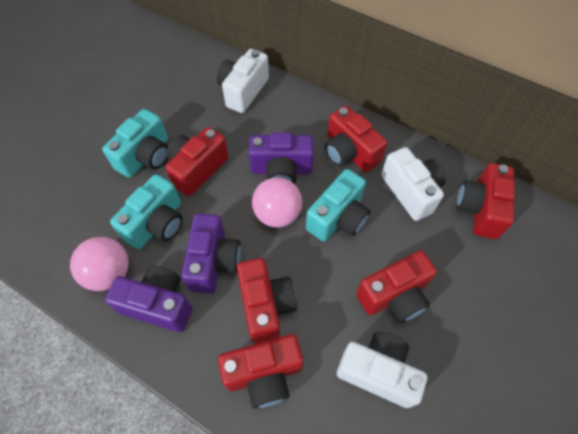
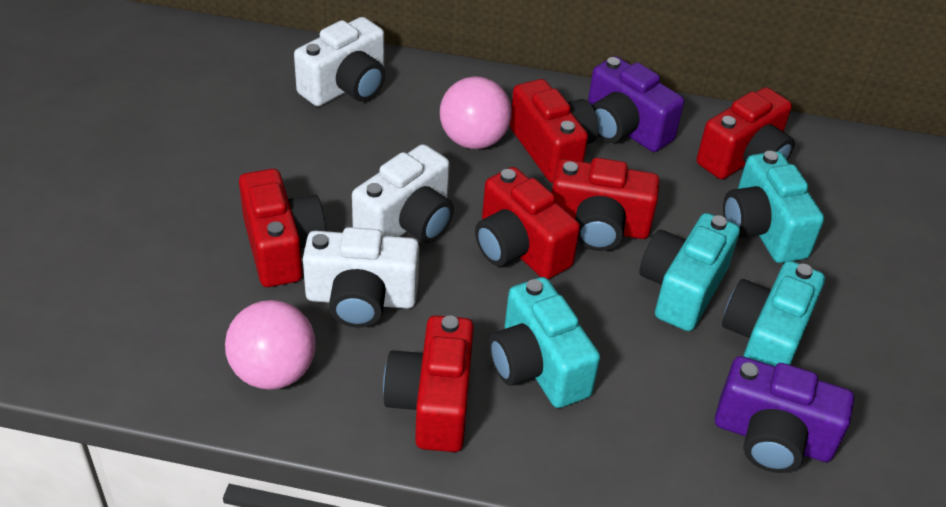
purple camera: [105,265,192,332] [181,213,241,293] [249,132,314,184] = 3 -> [588,56,684,152] [715,356,854,473] = 2
turquoise camera: [102,109,168,178] [110,174,183,249] [306,169,371,242] = 3 -> [489,277,600,408] [639,213,740,331] [722,261,825,366] [723,151,824,263] = 4

